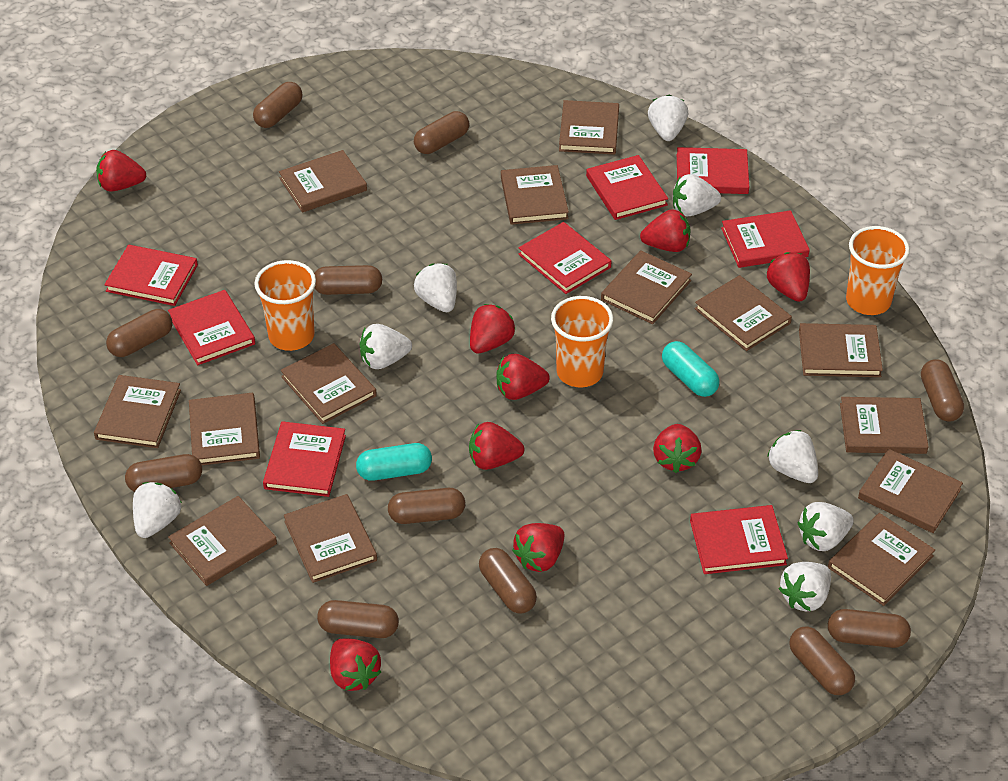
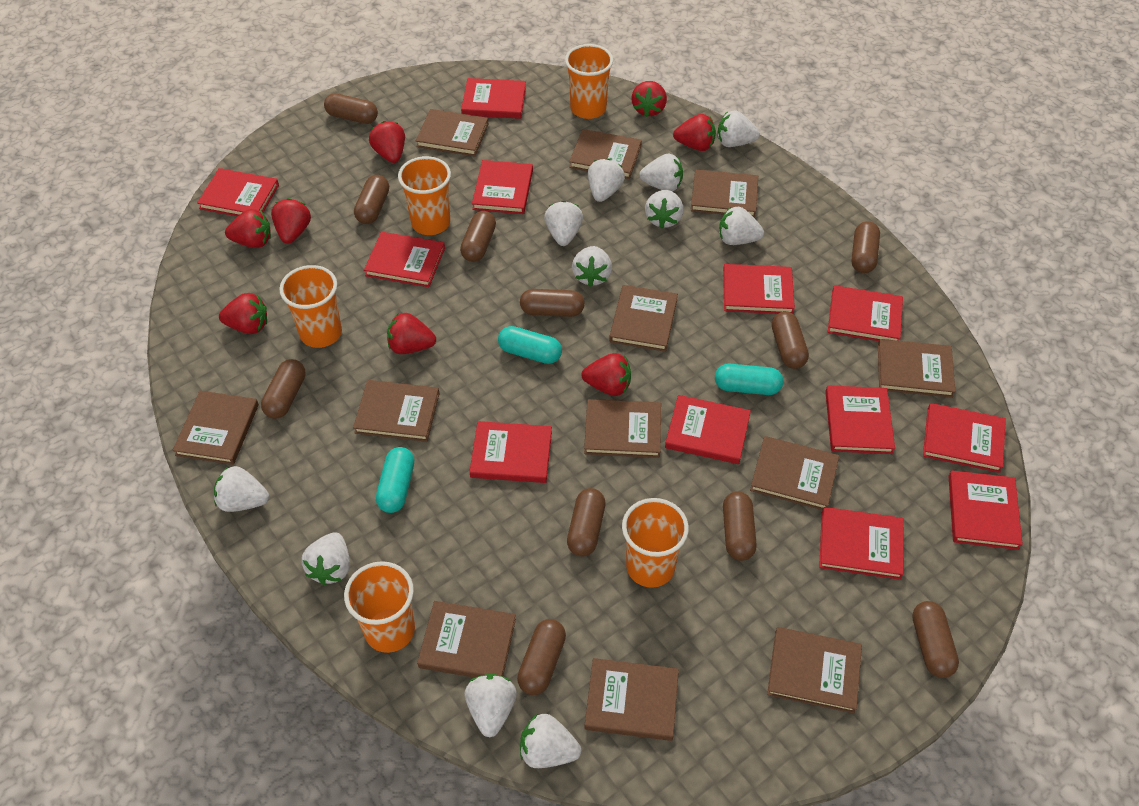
brown book: [94,375,181,448] [168,496,277,586] [189,393,260,465] [279,150,367,212] [281,343,377,424] [284,494,377,583] [501,165,569,225] [559,100,619,155] [601,250,692,324] [695,275,792,351] [799,323,883,377] [828,513,935,606] [840,397,929,454] [858,449,963,533] = 14 -> [173,391,259,465] [353,380,440,442] [416,109,488,156] [417,601,516,678] [569,129,642,179] [584,399,661,458] [584,658,679,741] [609,285,678,352] [691,169,758,218] [750,436,839,510] [767,627,862,713] [878,339,955,398] = 12
orange cup: [254,260,316,351] [551,296,613,387] [846,226,910,315] = 3 -> [279,265,342,348] [344,561,415,653] [398,156,451,235] [565,44,613,119] [622,498,689,588] = 5
red book: [104,245,198,306] [168,290,255,365] [263,421,346,497] [519,222,612,294] [586,155,668,220] [677,147,749,194] [690,505,788,574] [721,210,810,268] = 8 -> [197,168,279,216] [364,232,445,287] [461,78,526,119] [469,421,552,483] [472,160,533,214] [665,395,751,464] [723,264,795,314] [819,507,904,580] [825,385,895,454] [828,285,903,341] [923,403,1006,473] [948,470,1023,550] = 12
red strawberry: [96,150,146,192] [330,638,381,691] [469,422,524,470] [470,304,515,354] [496,354,550,400] [512,523,565,572] [640,209,691,252] [653,424,701,473] [766,252,810,302] = 9 -> [219,293,267,334] [225,209,271,248] [271,198,311,244] [369,121,405,163] [387,313,436,354] [581,353,631,396] [631,81,667,117] [673,114,716,151] = 8
turquoise capsule: [356,443,432,481] [662,341,720,397] = 2 -> [376,447,414,513] [498,326,562,364] [715,364,783,395] = 3
white strawberry: [133,482,182,538] [360,324,412,369] [414,264,457,312] [648,95,688,141] [673,174,721,217] [767,430,818,483] [779,562,831,612] [798,502,854,551] = 8 -> [214,466,269,512] [302,533,350,585] [465,674,517,737] [520,714,581,768] [544,201,583,246] [572,246,612,287] [588,159,625,202] [639,154,683,191] [645,190,683,229] [718,110,760,147] [719,207,764,245] = 11

